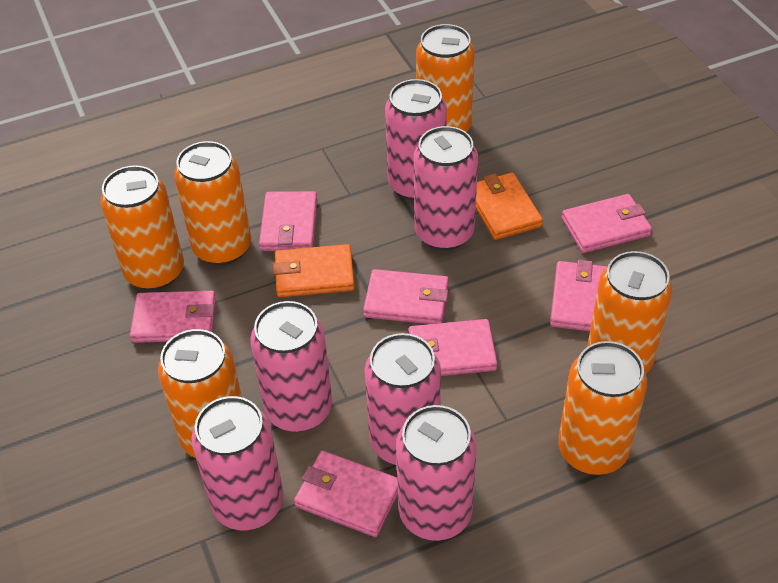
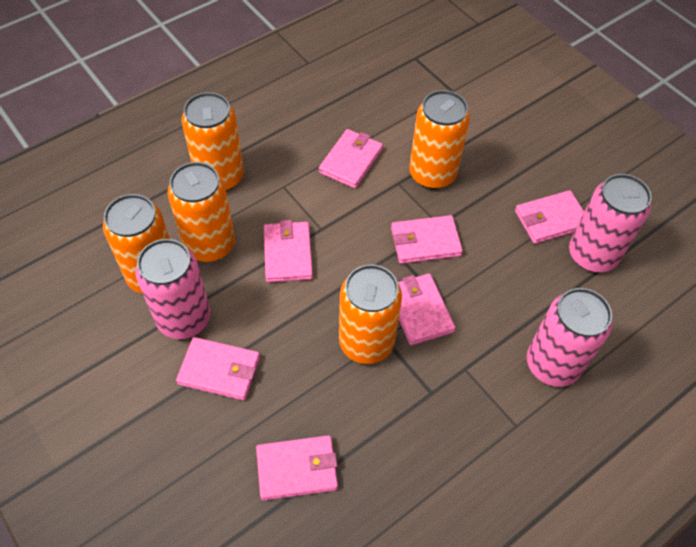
orange can: [100,165,184,290] [158,329,242,458] [174,141,251,265] [416,24,475,132] [558,341,647,475] [587,251,672,374] = 6 -> [103,194,170,294] [168,162,235,262] [182,92,244,191] [339,264,402,364] [409,90,470,189] = 5
orange wallet: [273,244,355,297] [476,173,543,240] = 2 -> none = 0
pink can: [191,396,284,530] [250,301,332,432] [365,333,441,465] [385,79,447,201] [396,405,477,541] [414,126,478,250] = 6 -> [135,239,211,339] [527,288,612,387] [569,174,652,272] = 3

